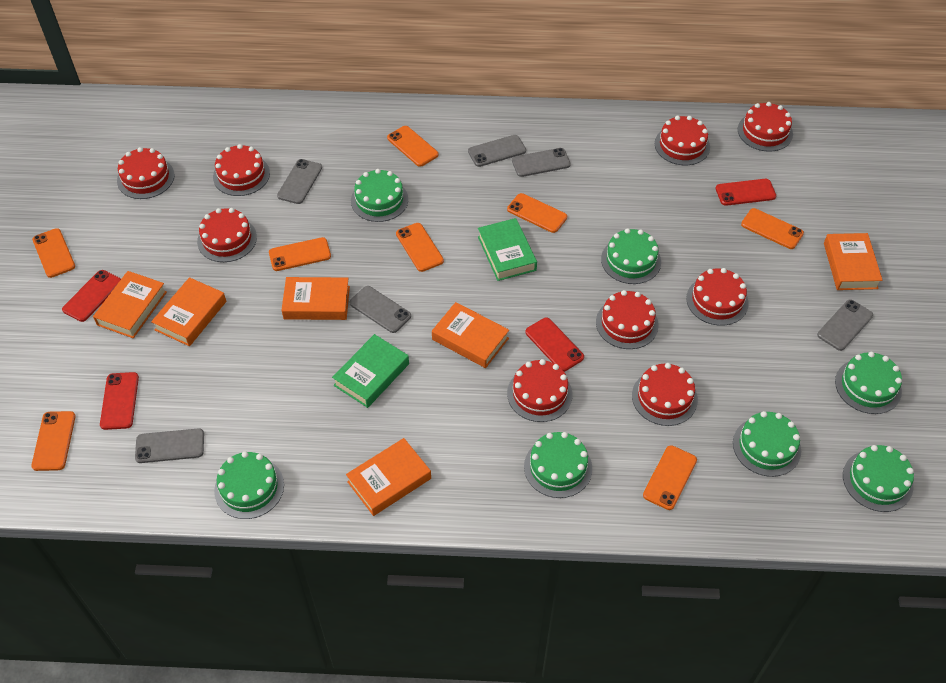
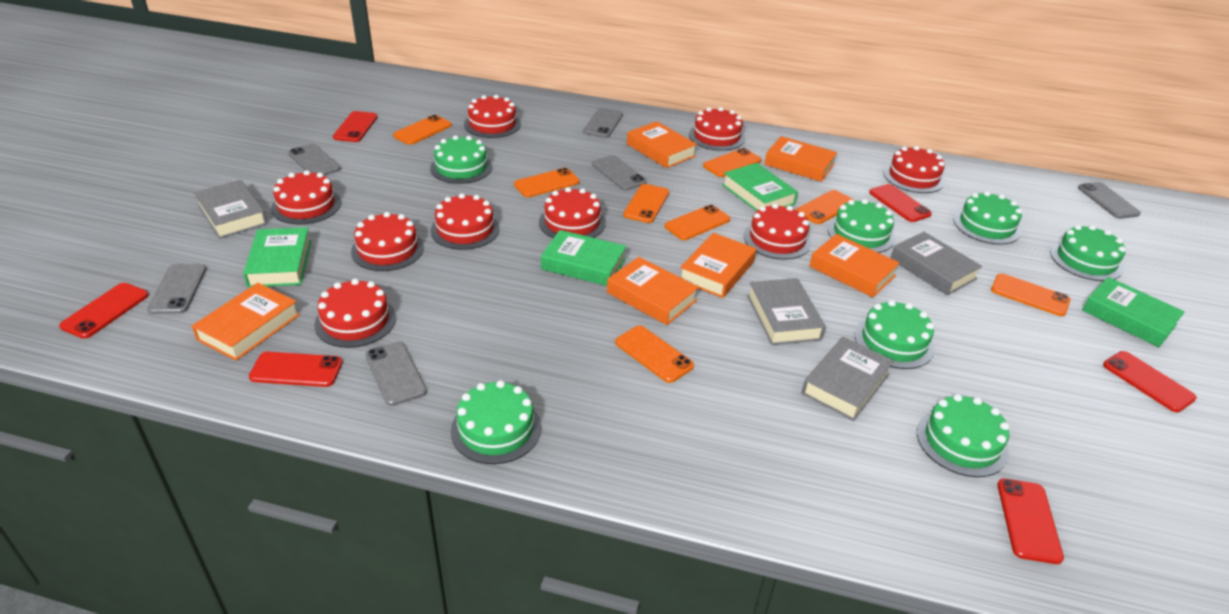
green book: [332,334,409,408] [478,218,537,281] = 2 -> [243,227,311,287] [541,230,627,286] [722,163,798,211] [1082,277,1185,347] = 4
grey book: none = 0 -> [194,180,267,239] [747,278,826,345] [801,337,894,421] [890,232,982,295] = 4
red phone: [62,270,121,322] [100,372,139,430] [525,317,584,372] [716,179,776,206] = 4 -> [59,283,149,339] [249,352,343,387] [333,111,378,142] [869,184,932,222] [997,479,1064,564] [1103,351,1196,412] = 6

